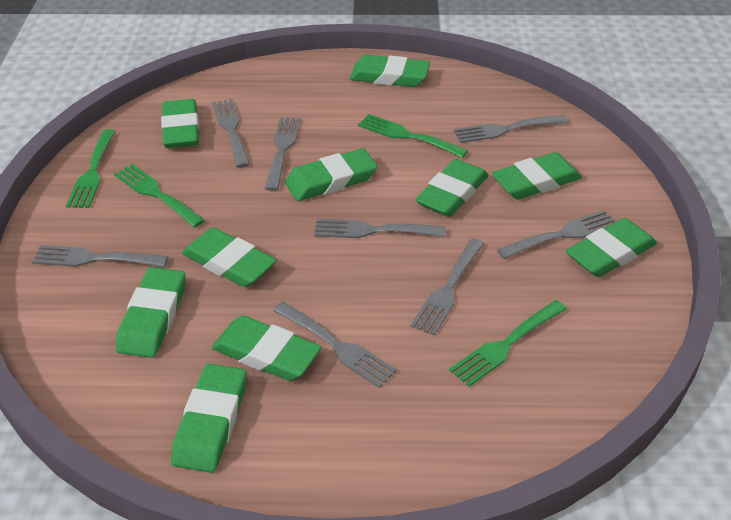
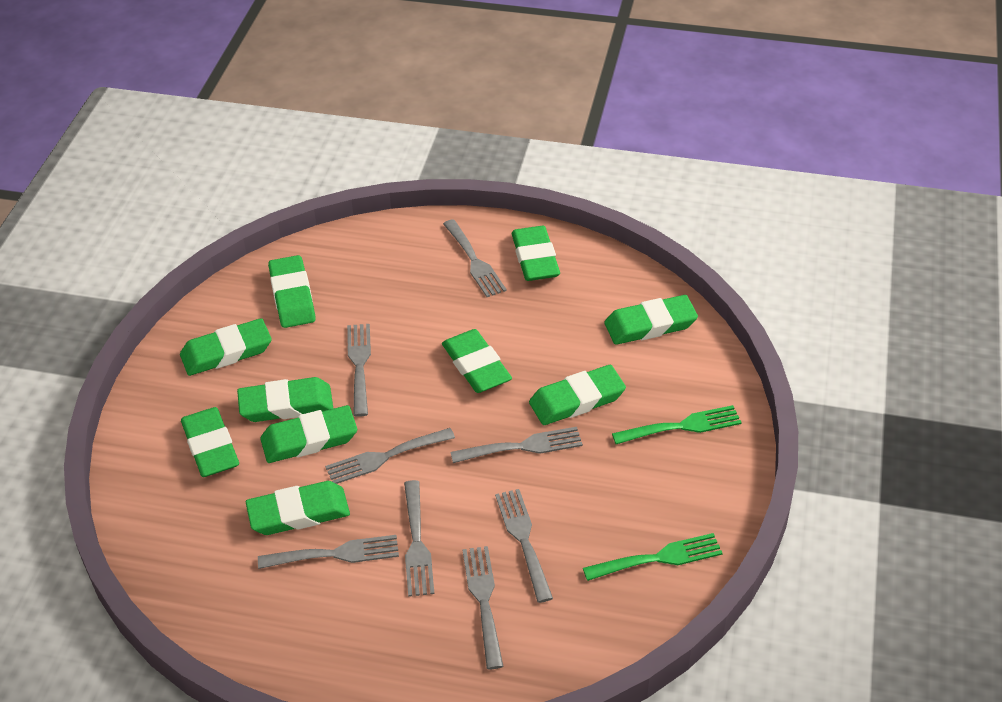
green fork: [66,129,116,208] [114,164,205,228] [358,114,468,158] [449,300,567,387] = 4 -> [583,533,723,581] [612,405,742,444] = 2

